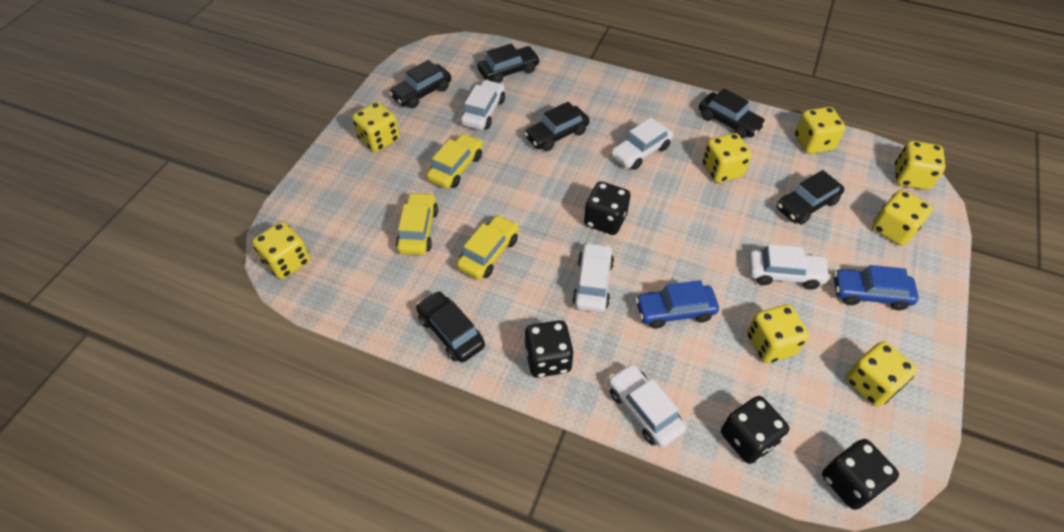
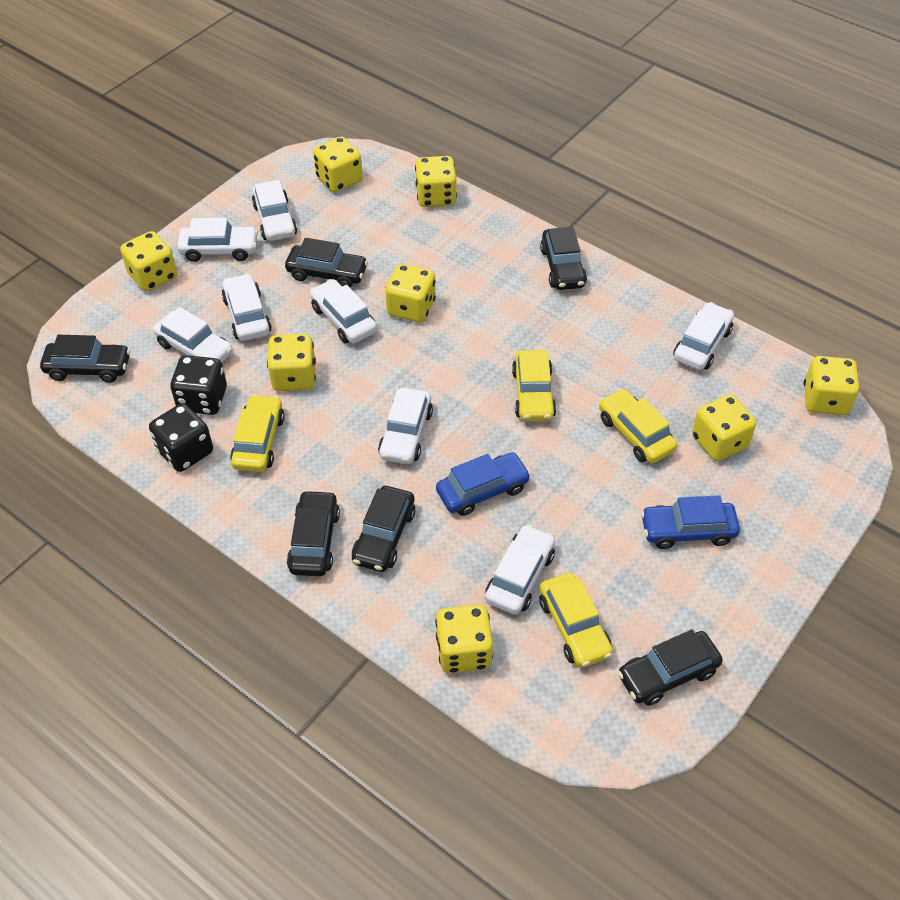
black dice: [525,320,574,378] [584,181,630,235] [721,396,789,464] [822,439,899,510] = 4 -> [149,403,213,472] [170,355,227,415] = 2
white car: [461,80,505,130] [572,242,614,312] [608,363,686,448] [611,118,673,170] [748,244,831,290] = 5 -> [153,307,233,362] [177,218,258,262] [222,273,272,341] [252,180,297,241] [310,279,377,343] [378,388,433,464] [485,524,555,615] [673,302,734,370] = 8
yellow car: [396,192,438,255] [427,133,483,189] [457,215,519,279] = 3 -> [230,394,284,472] [512,350,556,421] [539,573,613,668] [599,388,677,463] = 4

